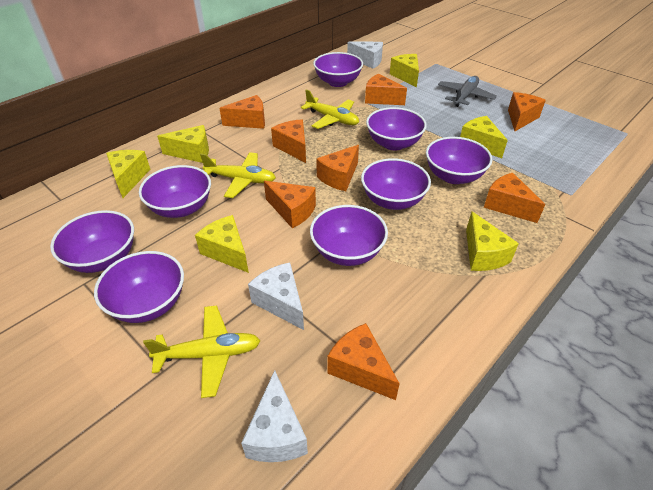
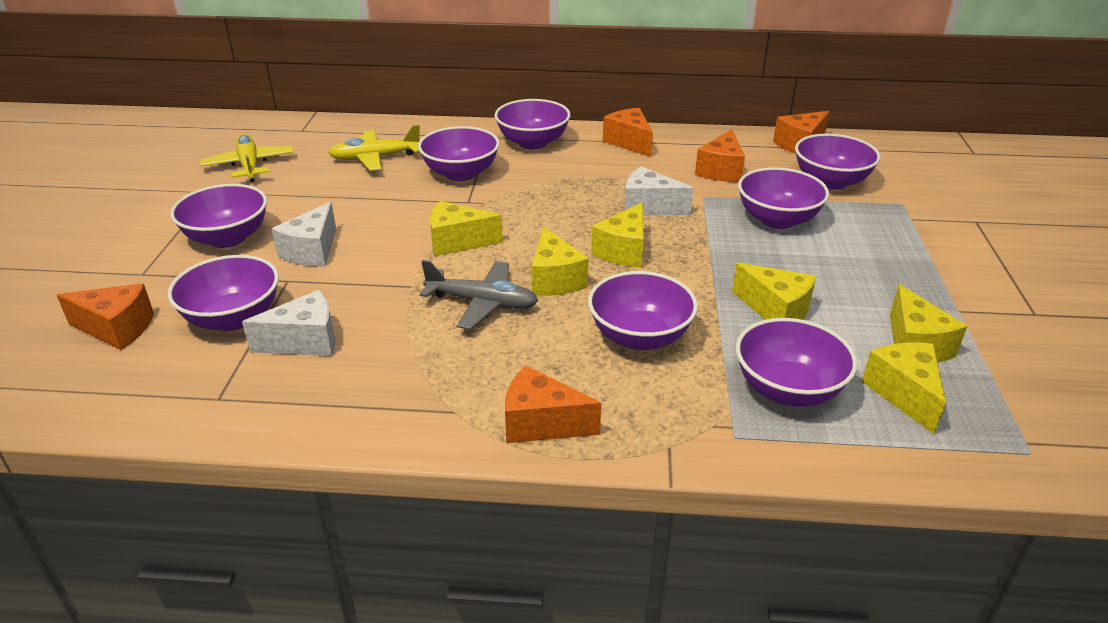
orange cheese: [219,95,265,129] [264,181,316,228] [271,119,306,163] [316,145,359,191] [327,323,400,400] [365,74,407,105] [484,173,545,223] [508,92,546,131] = 8 -> [57,283,154,350] [505,365,601,443] [603,108,653,157] [695,130,745,182] [773,111,830,154] = 5
yellow plane: [143,305,260,398] [200,152,276,198] [301,89,359,129] = 3 -> [200,134,294,182] [329,125,420,171] = 2

